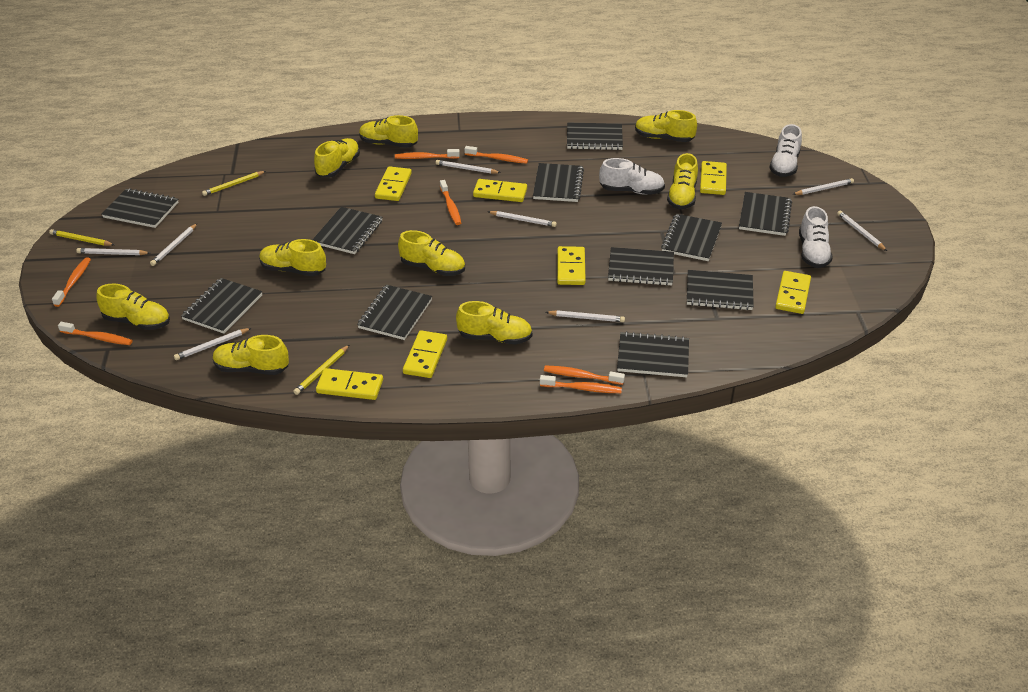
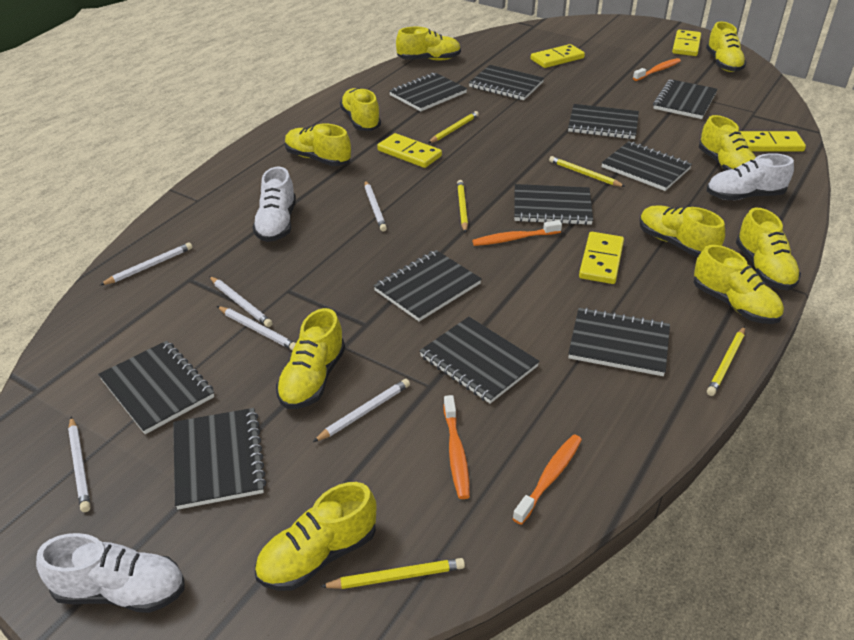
orange toothbrush: [52,257,91,307] [58,322,133,345] [395,149,460,159] [440,180,461,225] [464,146,528,164] [540,375,622,393] [544,365,625,385] = 7 -> [444,395,470,499] [472,220,562,246] [512,434,582,525] [633,58,681,81] = 4
white pencil: [76,248,150,255] [150,224,197,266] [174,328,251,360] [436,160,501,174] [488,211,557,227] [546,310,625,322] [792,178,854,195] [837,210,887,251] = 8 -> [68,416,91,512] [100,242,193,285] [209,276,272,327] [217,306,296,350] [313,379,410,442] [365,180,387,231] = 6
yellow domino: [316,368,383,400] [375,166,412,201] [403,331,447,378] [473,179,527,202] [557,246,586,285] [700,161,727,195] [775,271,811,314] = 7 -> [377,133,442,168] [531,44,585,68] [579,232,624,284] [672,30,701,56] [740,131,806,152] = 5
yellow pencil: [49,229,114,246] [202,171,266,196] [293,345,349,395] = 3 -> [320,558,465,589] [428,111,479,143] [457,180,468,233] [549,156,626,187] [707,326,745,396] = 5
yellow shoe: [96,284,170,330] [213,335,289,375] [259,239,326,276] [314,138,360,177] [359,115,418,148] [398,230,465,276] [456,301,532,344] [635,110,697,142] [667,153,698,209] = 9 -> [255,482,377,591] [276,308,345,409] [285,123,351,166] [340,88,381,131] [396,27,461,61] [640,205,725,258] [694,245,784,324] [699,115,756,171] [706,21,747,72] [736,208,801,290] = 10

